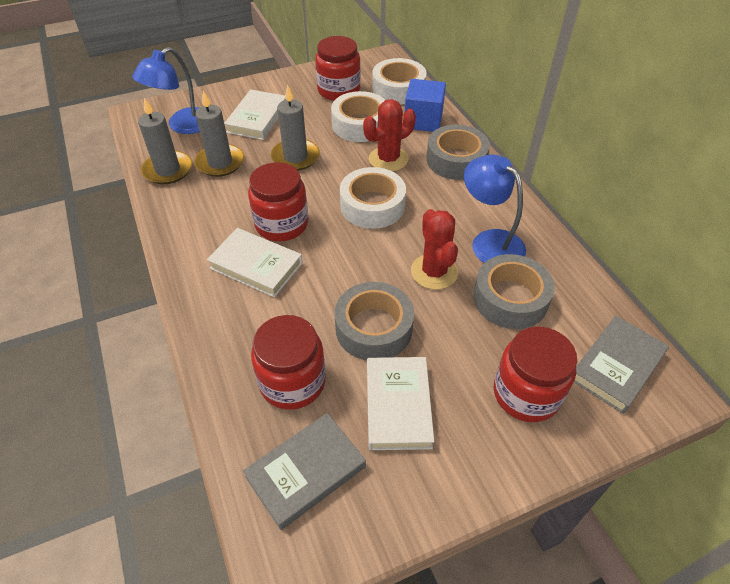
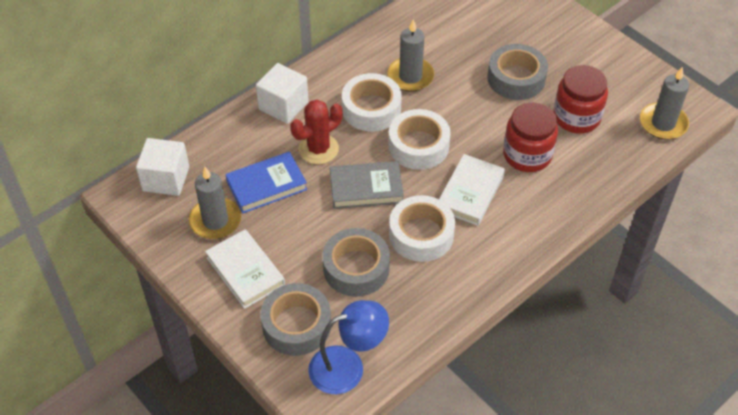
blue book: none = 0 -> [225,152,307,213] = 1
blue cube: [405,79,446,132] = 1 -> none = 0
blue lamp: [132,47,200,134] [464,154,526,263] = 2 -> [308,300,389,394] = 1
grey book: [243,413,366,530] [574,316,669,414] = 2 -> [330,161,404,209] = 1
red cactus: [363,99,416,172] [411,209,458,290] = 2 -> [290,99,343,164] = 1
red jar: [248,162,308,241] [251,315,326,410] [315,36,361,101] [494,327,577,422] = 4 -> [503,102,558,172] [553,65,608,134] = 2
white book: [207,228,303,297] [224,89,286,140] [367,357,434,450] = 3 -> [205,229,285,309] [439,154,505,226] = 2
white cube: none = 0 -> [136,138,189,196] [256,63,309,124] = 2

